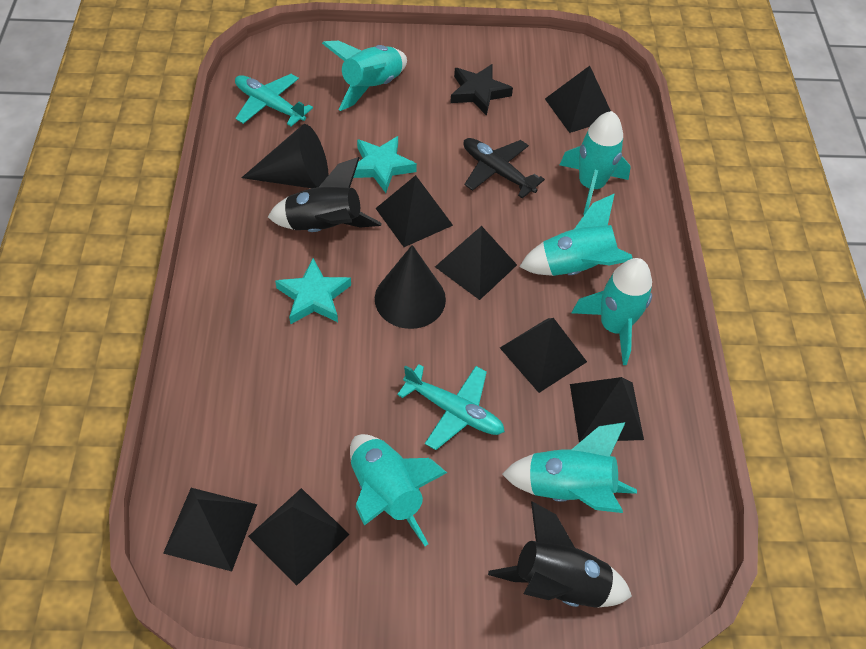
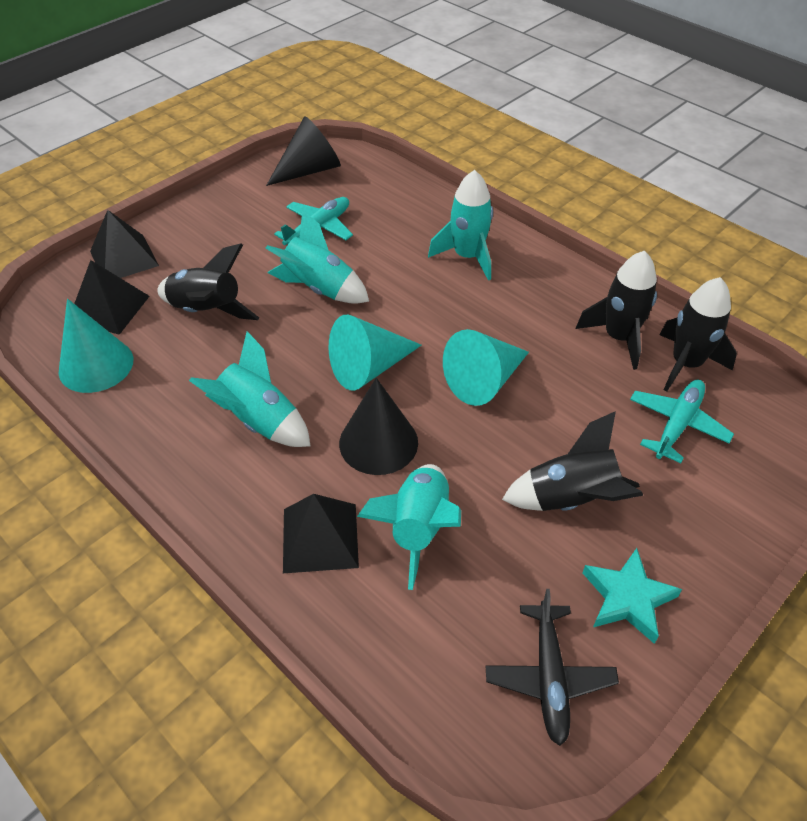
black pyramid: [163,488,257,571] [248,488,350,586] [376,175,453,247] [435,226,517,300] [500,318,587,393] [545,66,611,133] [570,377,644,442] = 7 -> [74,260,150,335] [90,210,159,278] [283,494,359,573] = 3
black rocket: [268,157,382,232] [488,501,632,608] = 2 -> [157,243,259,320] [502,411,643,511] [575,250,657,370] [660,277,737,391] = 4
black star: [450,64,513,116] = 1 -> none = 0
turquoise cone: none = 0 -> [58,299,133,393] [329,315,422,391] [443,329,529,406] = 3
turquoise rocket: [322,41,407,111] [350,434,447,546] [502,422,637,513] [519,193,633,276] [560,111,631,215] [572,258,652,365] = 6 -> [189,331,310,447] [265,209,369,304] [357,464,461,590] [428,170,493,280] = 4
turquoise star: [275,258,351,324] [353,136,417,193] = 2 -> [583,548,682,644] = 1

